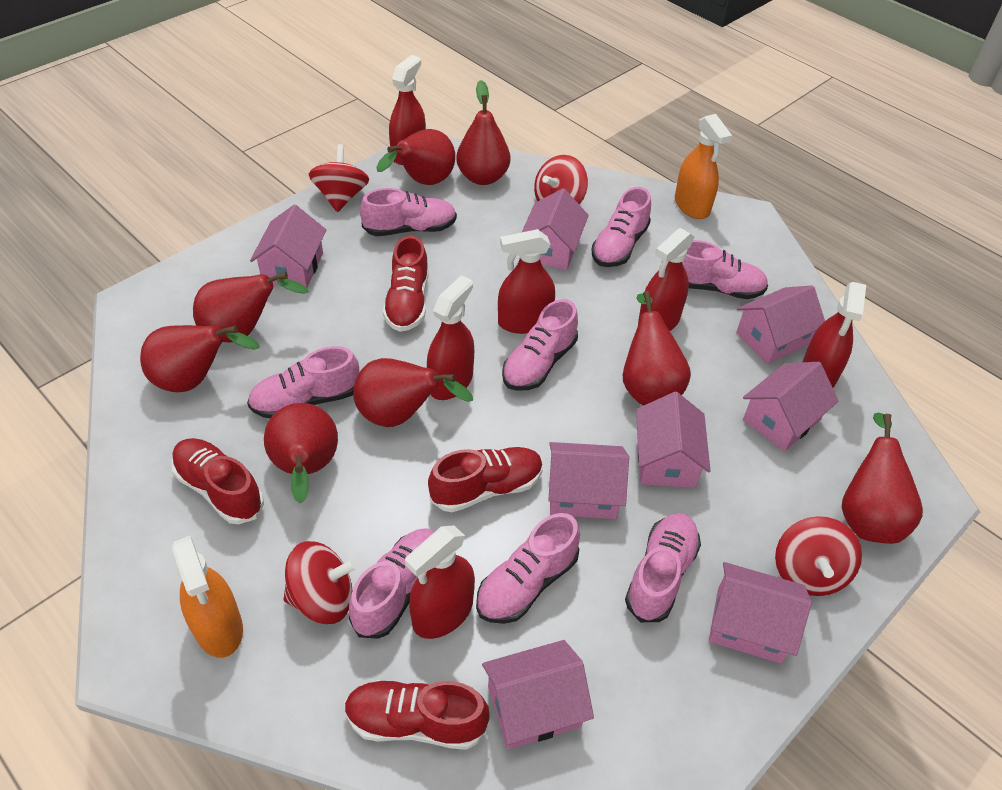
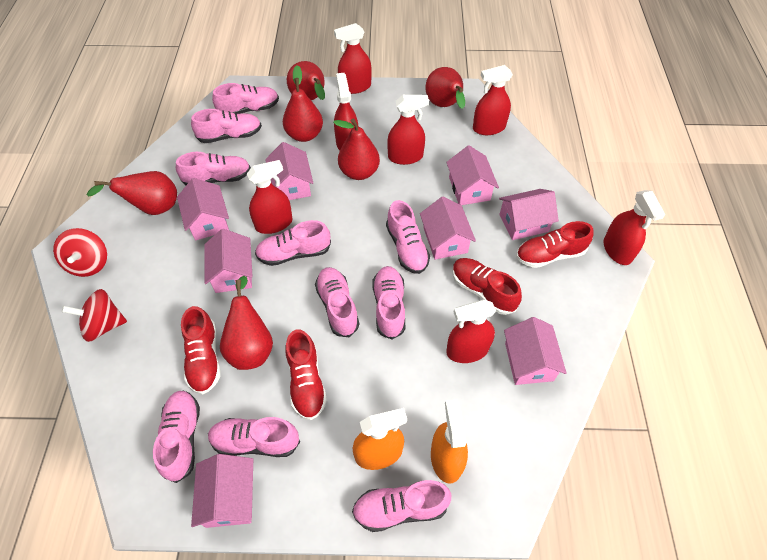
pink shoe: [247,346,359,418] [349,528,434,639] [360,188,457,236] [476,513,580,624] [502,299,578,391] [592,187,651,267] [625,513,701,622] [682,240,768,299] = 8 -> [153,391,200,483] [176,152,251,186] [191,109,262,143] [208,417,300,457] [212,83,279,114] [255,220,331,266] [315,267,359,337] [352,480,451,532] [372,266,405,339] [386,200,430,274] = 10
red pear: [140,325,260,392] [193,272,309,343] [264,403,338,503] [353,358,473,427] [376,129,455,185] [456,80,510,185] [623,291,691,406] [842,412,923,544] = 8 -> [87,171,177,215] [220,276,273,370] [283,65,323,142] [287,61,325,100] [333,119,380,180] [425,67,465,109] = 6
red spinning top: [284,541,358,624] [309,144,369,212] [534,155,588,205] [775,516,862,596] = 4 -> [53,228,107,277] [62,289,127,342] = 2
red spray bottle: [389,55,426,165] [405,525,475,639] [427,275,474,400] [498,229,555,334] [638,228,694,331] [803,282,866,388] = 6 -> [247,160,293,234] [334,23,372,94] [334,73,358,150] [387,95,429,165] [446,299,496,363] [473,65,513,135] [603,190,665,265] = 7

